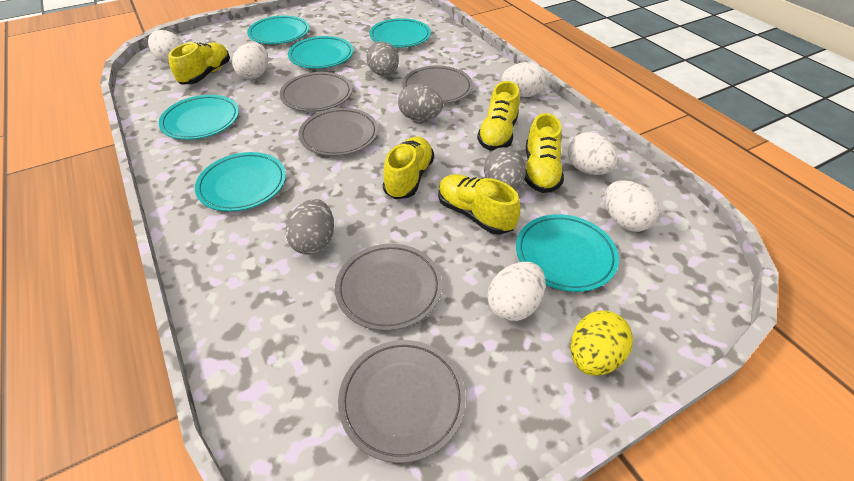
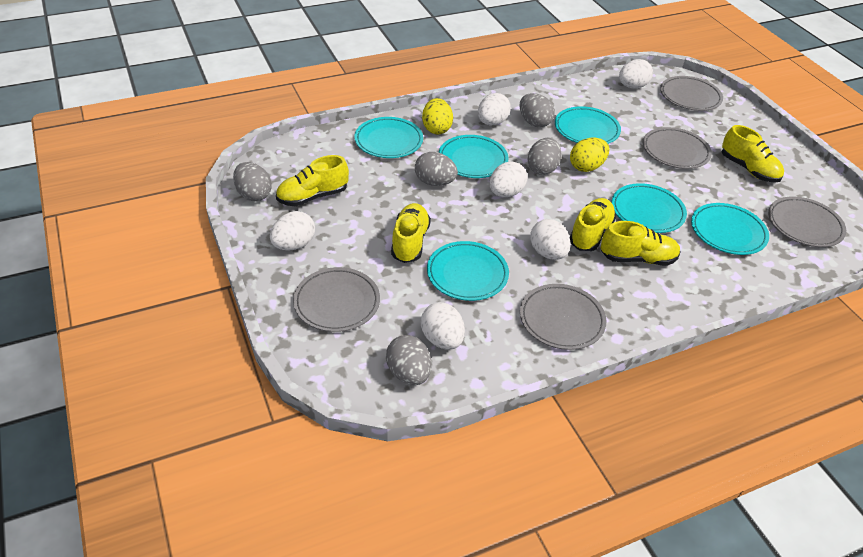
grey egg: [286,199,334,255] [367,41,399,76] [398,84,443,121] [484,147,526,191] = 4 -> [233,162,272,202] [386,335,432,385] [415,152,458,186] [520,93,555,127] [528,138,561,175] = 5
yellow egg: [571,310,633,376] = 1 -> [422,98,453,134] [570,138,609,172] = 2

